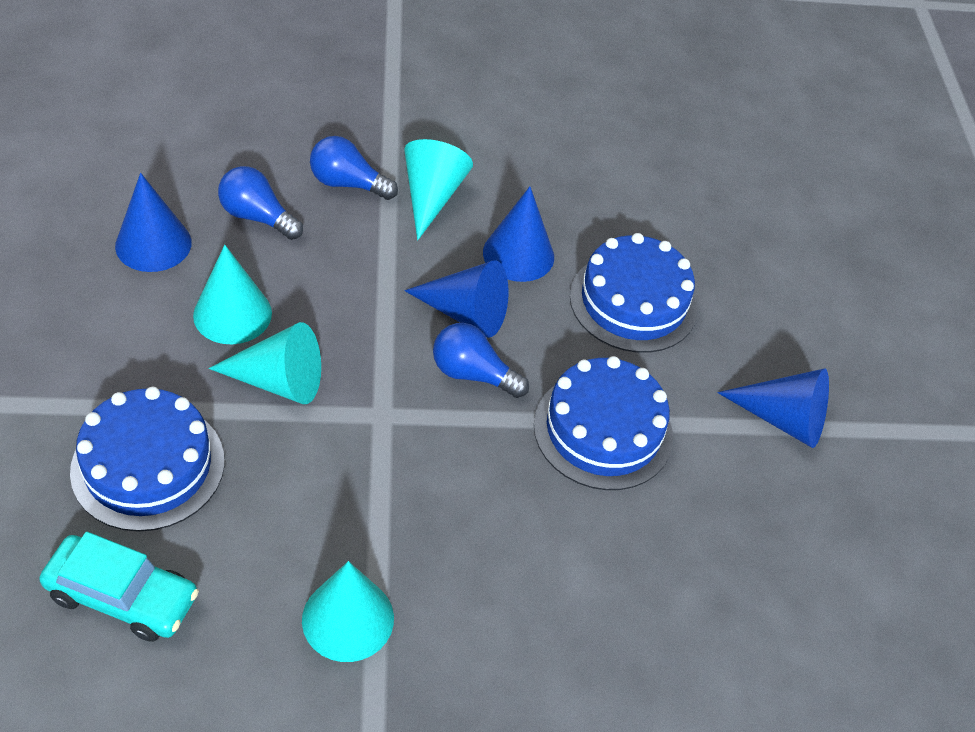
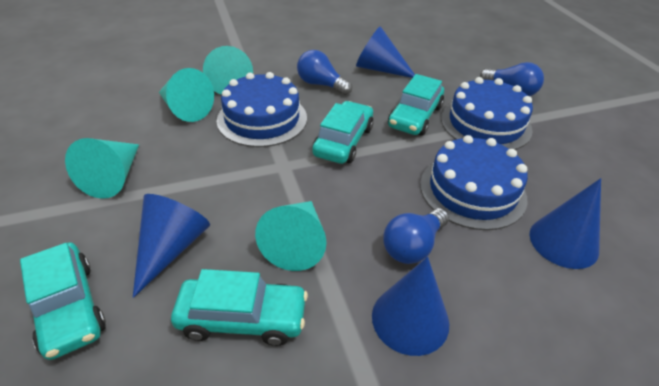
turquoise car: [40,532,199,642] = 1 -> [20,242,106,360] [171,269,308,346] [312,101,373,164] [388,74,444,136] = 4

